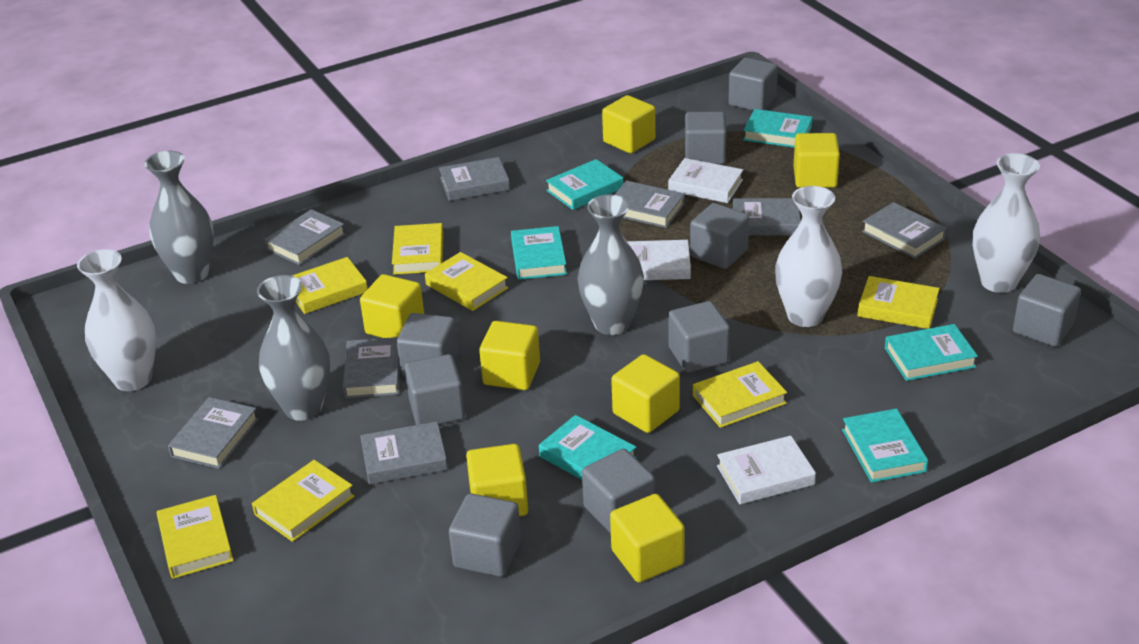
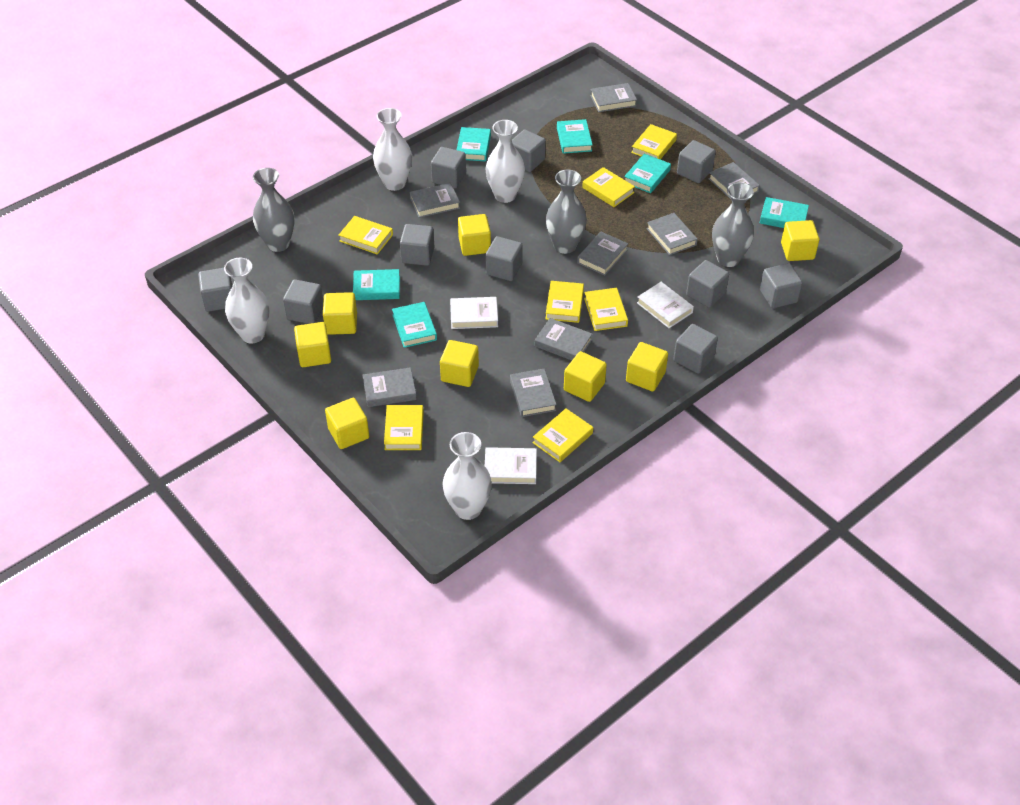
grey cube: [397,313,458,377] [404,354,465,425] [449,493,521,577] [582,449,655,533] [668,301,730,373] [685,112,726,165] [690,203,749,269] [728,57,778,111] [1013,274,1081,347] = 9 -> [198,268,233,312] [283,279,323,324] [400,224,434,266] [431,147,466,188] [485,236,523,281] [511,130,546,172] [673,324,718,374] [677,140,716,183] [686,260,729,308] [760,263,803,308] = 10
white vase: [77,249,156,391] [775,186,842,327] [972,153,1040,293] = 3 -> [224,258,270,344] [373,108,412,191] [442,432,492,520] [485,120,525,203] = 4
yellow cube: [360,274,424,338] [466,444,528,516] [479,321,540,390] [602,95,656,153] [610,494,685,582] [611,354,680,433] [794,133,840,188] = 7 -> [294,322,331,367] [323,292,357,335] [325,398,369,449] [440,340,479,387] [458,214,491,256] [564,351,607,402] [626,342,668,391] [781,220,820,261] = 8

